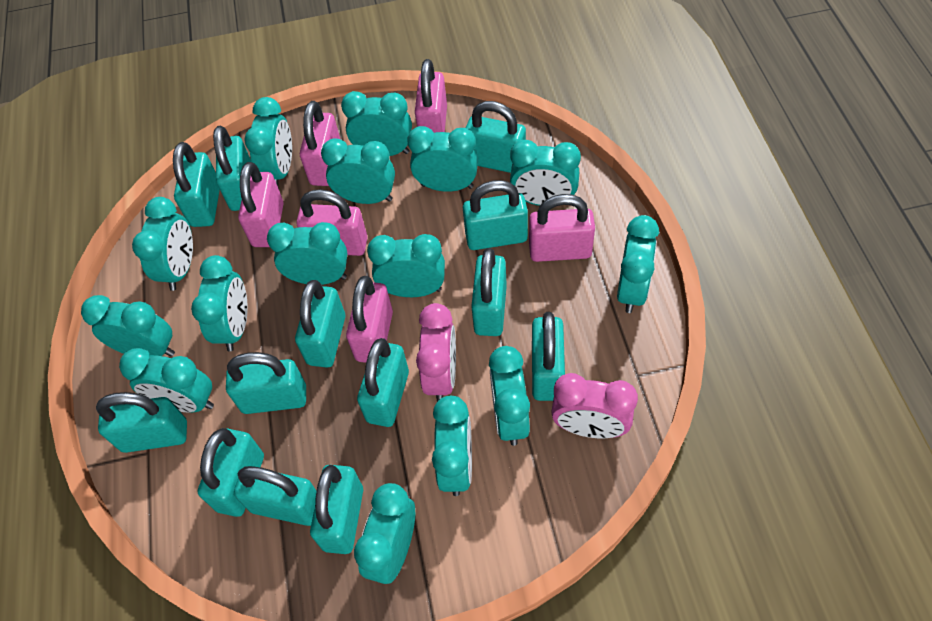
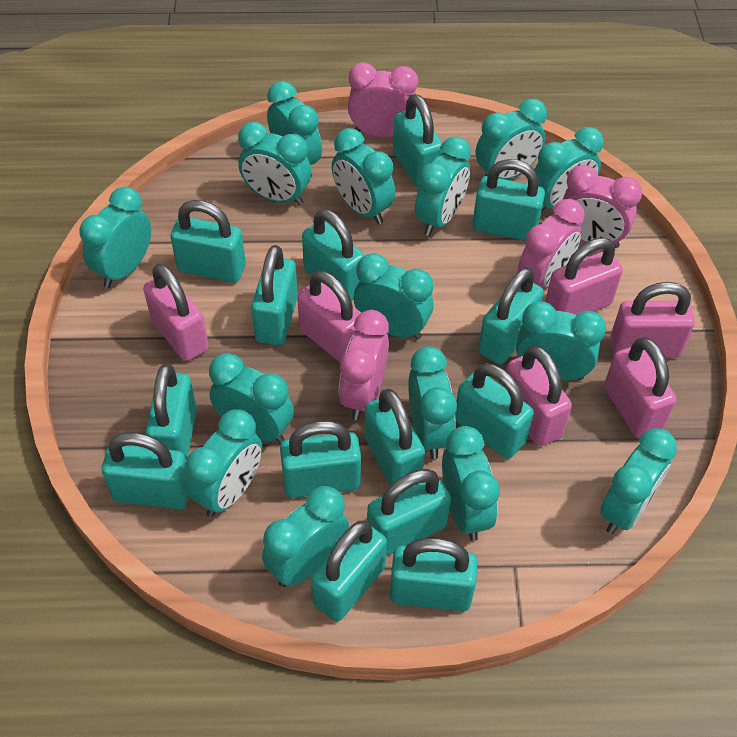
pink clock: [416,303,456,402] [551,373,638,438] = 2 -> [339,310,389,420] [348,62,418,137] [518,199,585,290] [562,165,642,248] = 4
turquoise padlock: [96,392,187,453] [173,142,220,227] [198,428,264,517] [213,126,251,211] [226,352,306,414] [234,466,316,526] [295,280,345,368] [310,465,363,554] [357,338,409,427] [463,180,528,250] [466,101,526,173] [471,248,507,336] [532,312,565,401] = 13 -> [102,432,189,509] [146,364,197,461] [170,200,246,283] [251,245,298,345] [280,421,361,498] [302,209,365,301] [311,521,387,621] [365,389,425,486] [367,469,451,556] [390,538,478,611] [393,94,443,188] [455,363,534,459] [473,159,545,241] [478,267,544,364] = 14

